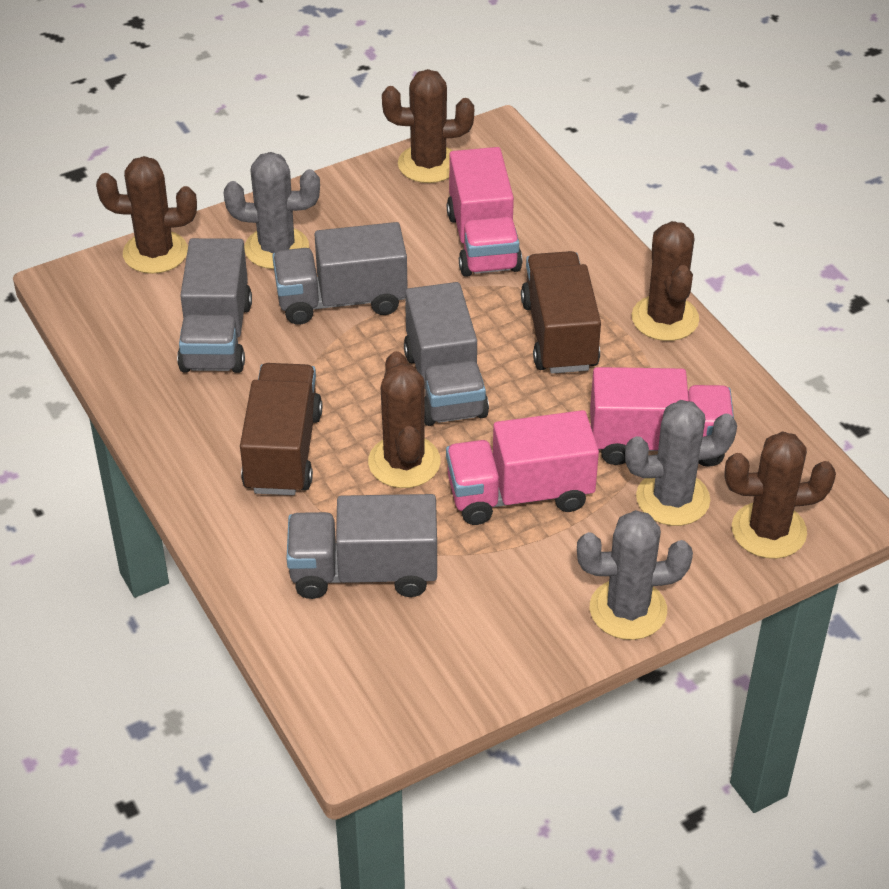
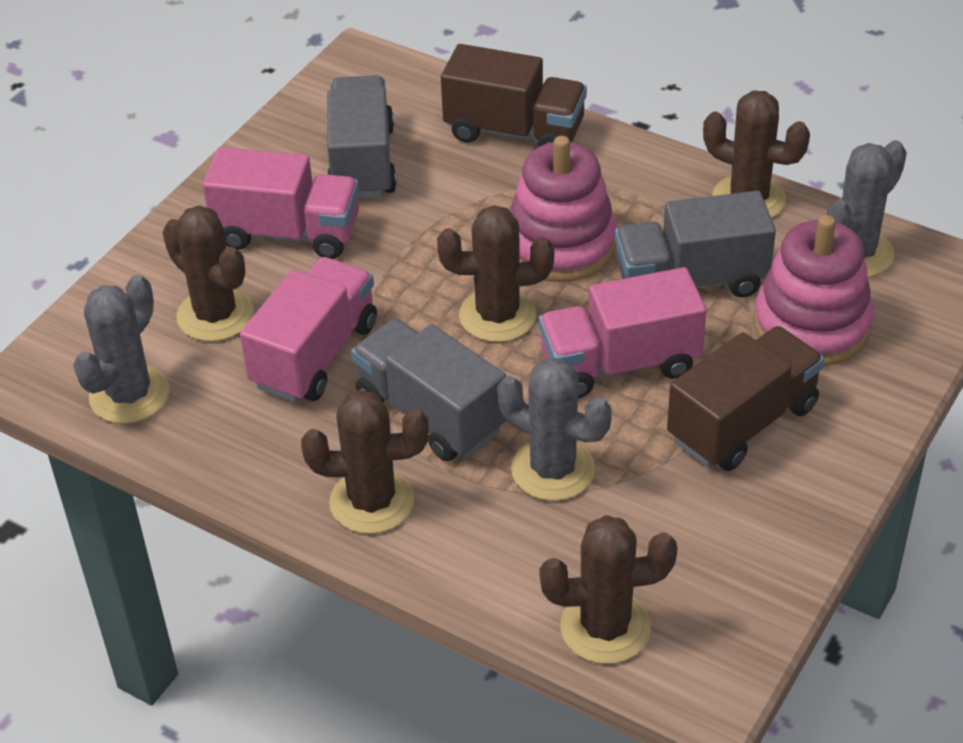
grey truck: [177,238,252,373] [272,222,408,325] [287,494,437,599] [404,282,489,426] = 4 -> [327,75,397,198] [351,318,506,461] [615,191,776,297] = 3
pink stacking toy: none = 0 -> [510,136,617,282] [754,215,873,366] = 2

